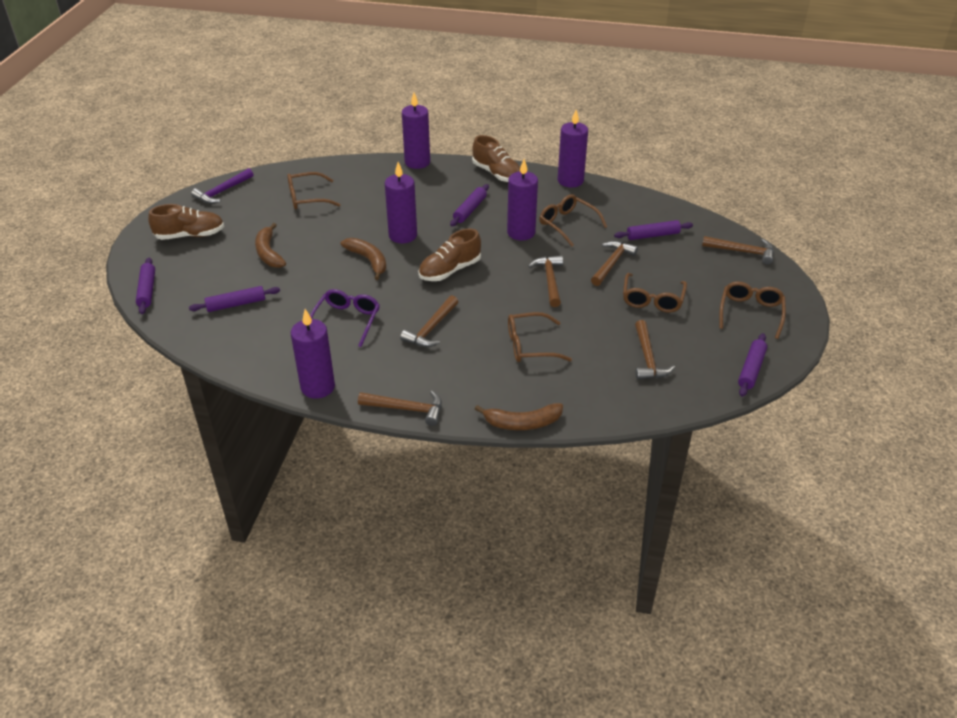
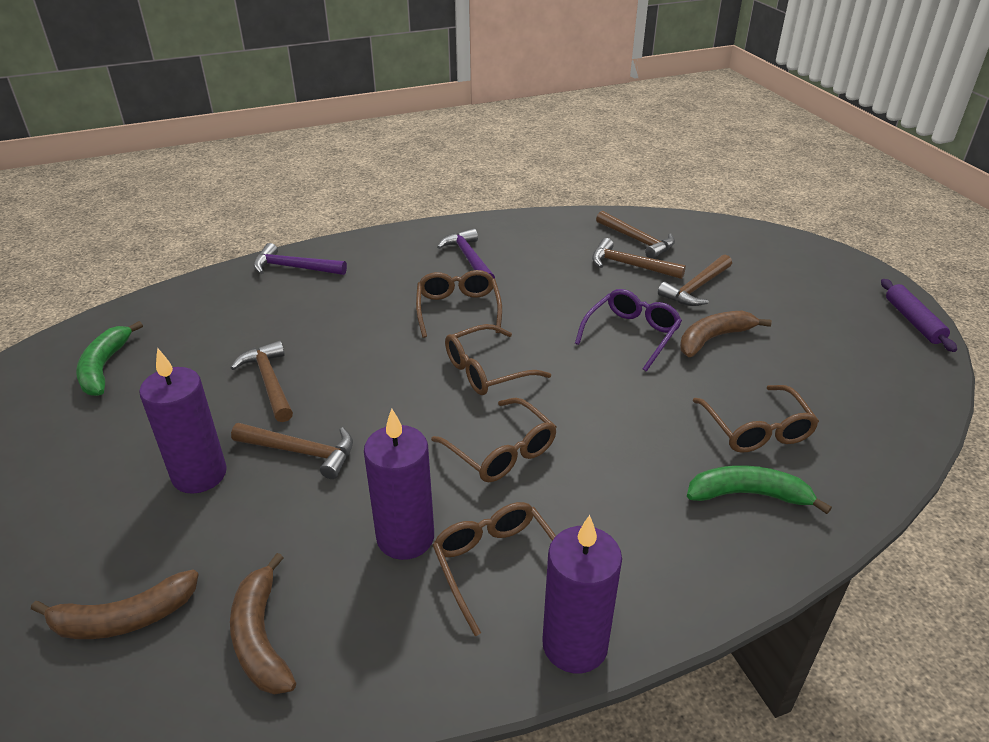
brown hammer: [358,391,442,426] [400,295,458,347] [528,255,563,307] [591,241,638,286] [635,320,675,380] [702,236,774,265] = 6 -> [231,341,293,422] [231,423,353,479] [592,238,686,279] [596,211,675,259] [658,254,732,306] = 5
brown shoe: [148,204,224,240] [418,228,481,281] [472,135,520,182] = 3 -> none = 0
green banana: none = 0 -> [76,321,143,396] [687,465,832,514] = 2
purple candle: [291,309,335,399] [385,162,417,243] [402,93,430,169] [507,159,538,240] [558,110,588,187] = 5 -> [139,348,227,494] [364,409,434,560] [542,515,622,673] = 3
purple hammer: [191,168,254,204] = 1 -> [253,243,347,275] [437,228,495,278] = 2
purple rolling pin: [136,258,155,314] [189,286,280,312] [450,184,489,226] [614,220,693,240] [738,333,767,397] = 5 -> [881,279,957,352] = 1

